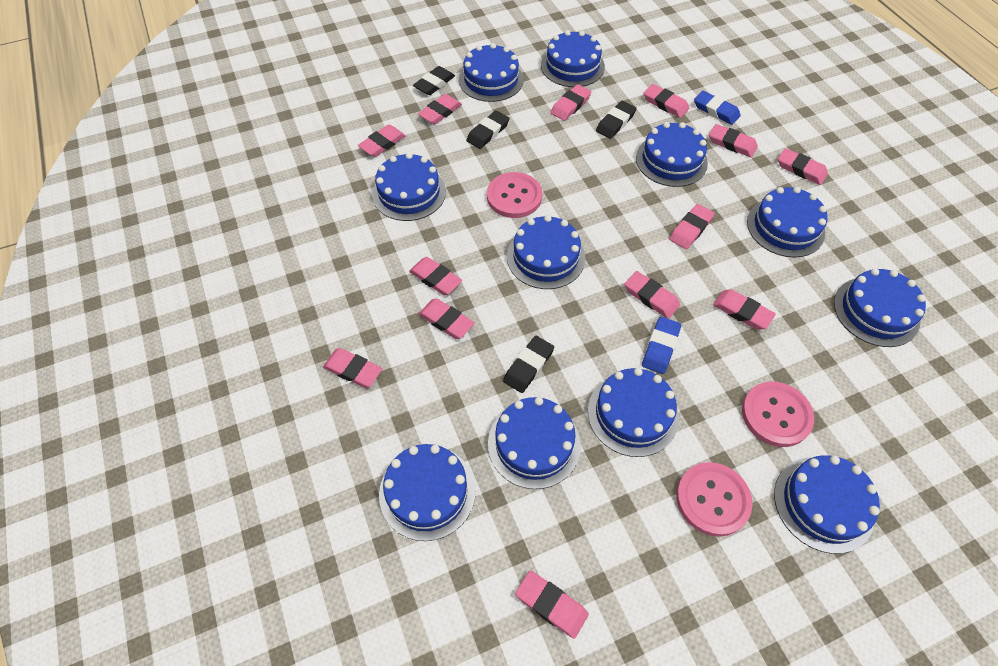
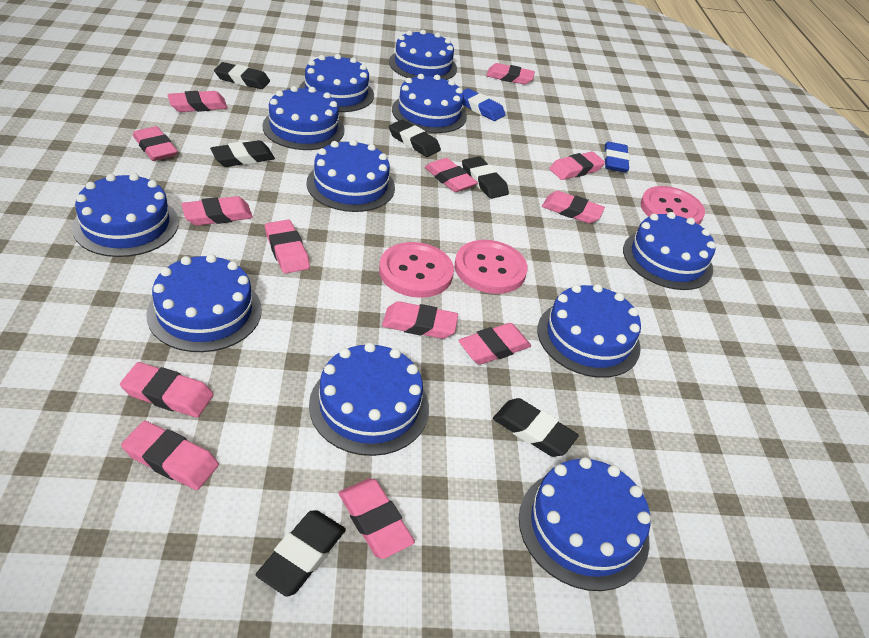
black eraser: [413,66,455,95] [466,110,509,149] [503,336,554,393] [596,101,637,139] = 4 -> [210,140,275,167] [214,62,270,89] [256,510,346,597] [389,120,441,157] [462,156,509,199] [493,398,579,457] = 6

